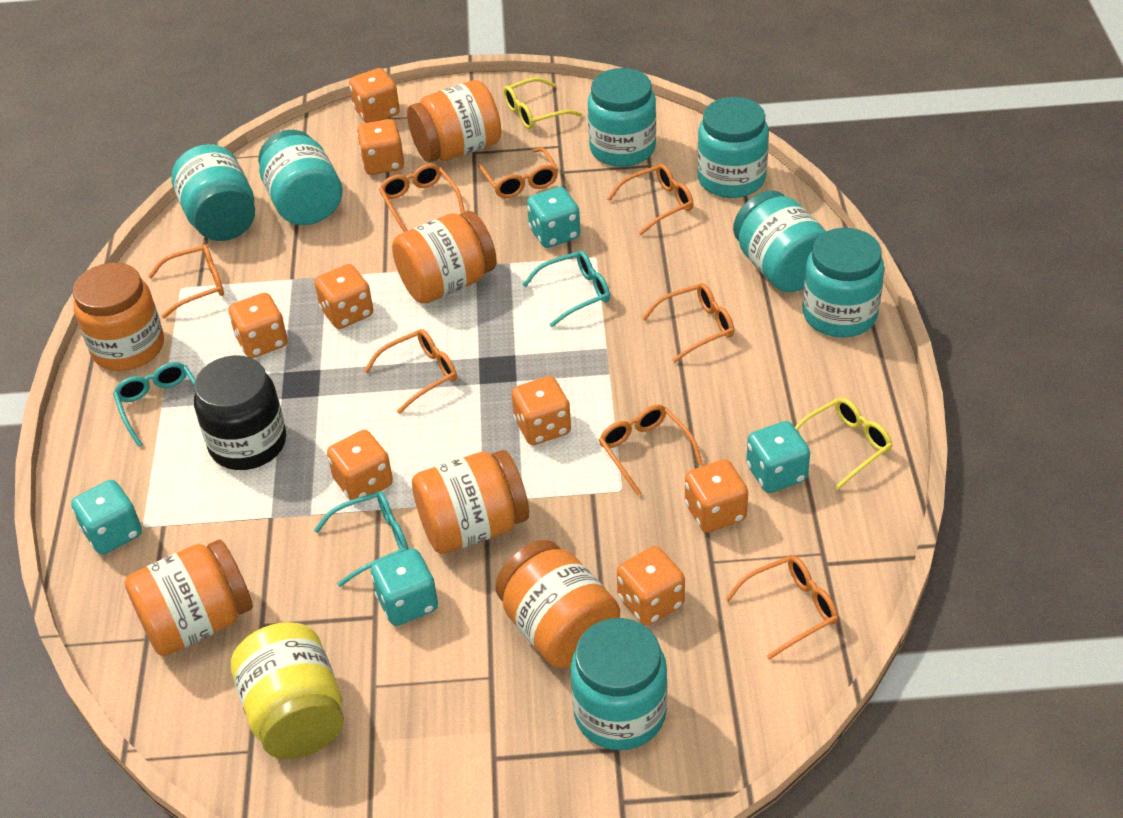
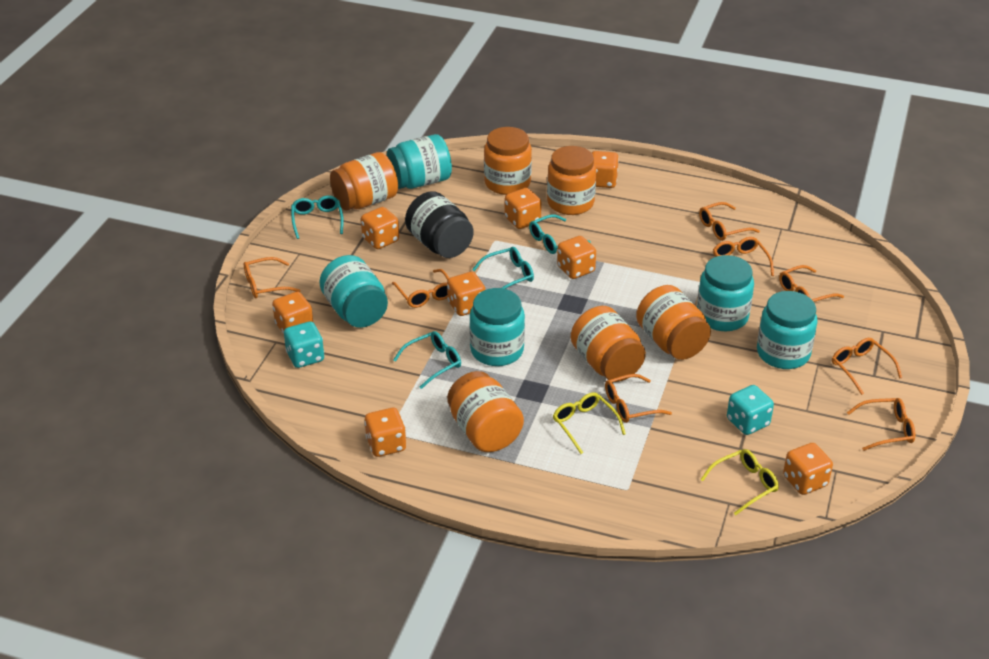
turquoise dice: [71,480,142,555] [371,548,438,626] [527,187,580,248] [746,421,810,493] = 4 -> [284,321,324,368] [727,385,774,435] = 2
turquoise glasses: [113,362,195,447] [314,491,408,587] [523,250,610,327] = 3 -> [291,196,344,239] [393,331,461,389] [472,247,534,289] [529,214,591,254] = 4
turquoise jar: [171,144,255,241] [258,130,343,225] [570,618,667,750] [588,68,656,167] [697,97,769,198] [733,190,826,292] [803,228,884,337] = 7 -> [319,255,388,328] [387,134,452,189] [469,288,525,366] [697,255,754,331] [757,291,818,369] = 5
yellow jar: [231,622,344,759] = 1 -> none = 0

